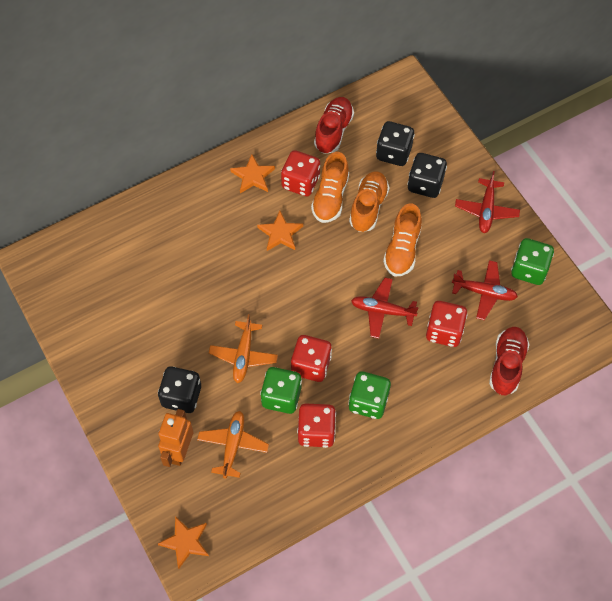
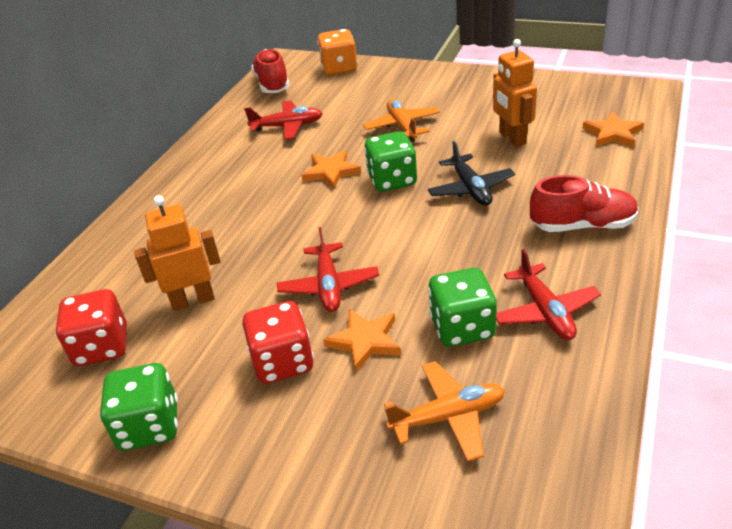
black dice: [158,367,201,413] [376,121,415,166] [407,153,447,198] = 3 -> none = 0
black plane: none = 0 -> [428,140,515,206] = 1
orange dice: none = 0 -> [317,29,358,75] = 1
orange robot: [158,409,193,467] = 1 -> [134,195,221,311] [493,39,537,147] = 2
orange shoe: [311,152,349,223] [349,171,390,232] [383,204,422,277] = 3 -> none = 0
red dice: [281,150,320,196] [291,335,332,382] [297,404,336,448] [426,301,468,347] = 4 -> [56,289,127,366] [242,301,314,384] = 2

